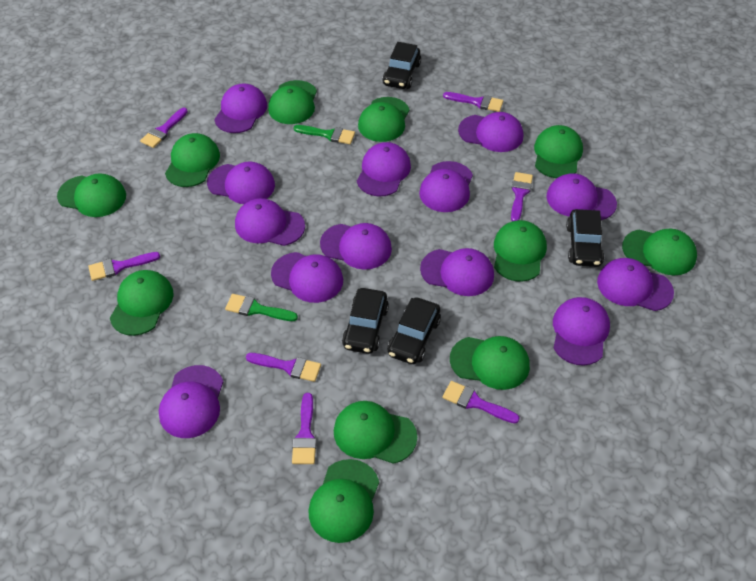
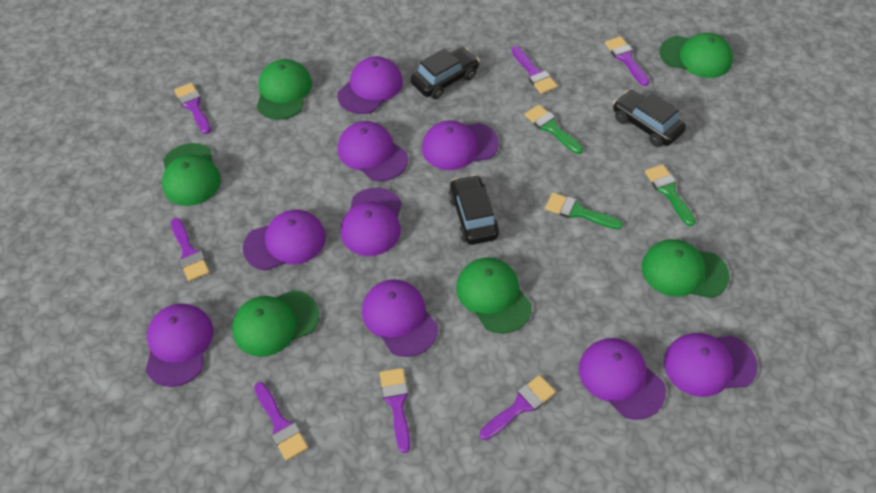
black car: [342,288,389,354] [382,42,421,89] [388,297,441,364] [566,209,605,267] = 4 -> [411,47,480,99] [449,175,500,245] [613,90,686,147] = 3
green brush: [225,294,298,321] [293,125,355,144] = 2 -> [525,105,583,154] [545,193,623,230] [645,164,695,226] = 3
green cap: [57,173,126,217] [110,270,174,336] [165,133,220,187] [268,80,317,124] [308,459,379,543] [334,401,417,464] [358,97,410,142] [450,336,530,390] [494,220,547,282] [534,125,583,178] [622,229,697,275] = 11 -> [162,143,221,206] [232,290,319,357] [257,59,312,120] [456,257,532,334] [642,239,730,298] [659,33,733,78] = 6
purple cap: [159,365,223,438] [207,162,275,204] [214,83,267,133] [235,198,305,246] [271,252,343,303] [320,223,392,270] [357,142,411,196] [419,161,473,212] [420,248,494,296] [458,112,523,152] [546,173,617,220] [553,297,610,366] [597,258,674,311] = 13 -> [146,303,213,387] [243,210,326,271] [337,56,403,114] [338,121,408,181] [341,188,402,256] [362,279,438,357] [422,120,499,170] [579,338,666,420] [664,333,758,397] = 9

